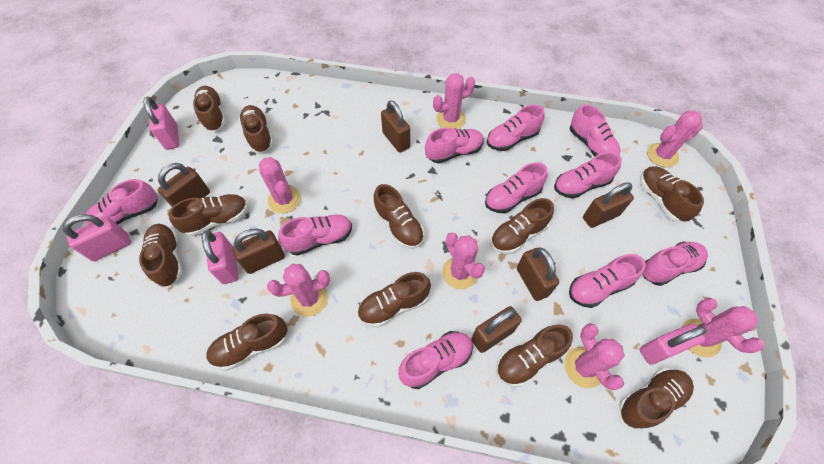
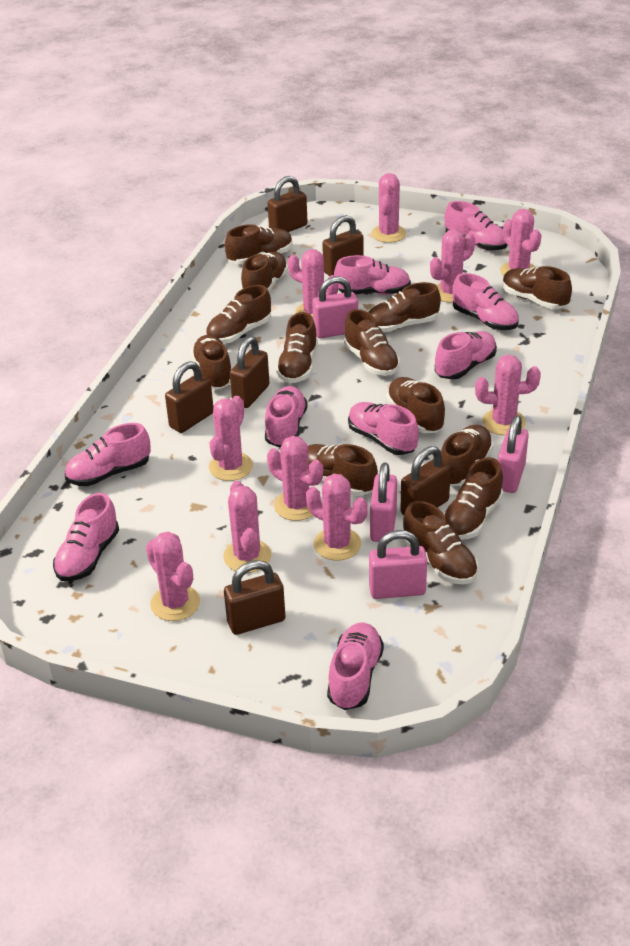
brown shoe: [139,224,182,286] [169,194,248,236] [193,86,226,131] [206,313,288,371] [239,105,273,153] [358,272,431,328] [374,184,424,249] [490,198,554,254] [496,325,573,387] [619,368,694,431] [640,166,704,222] = 11 -> [191,335,231,389] [206,285,271,344] [225,224,293,264] [241,251,288,292] [276,312,318,383] [308,444,378,496] [344,309,400,376] [369,282,441,332] [386,377,445,433] [403,501,478,584] [441,425,494,486] [444,457,503,540] [503,266,572,309] = 13
pink cactus: [259,157,301,213] [267,264,330,317] [433,73,475,129] [442,232,485,289] [564,323,625,390] [647,111,703,167] [682,297,764,357] = 7 -> [146,531,200,621] [209,396,253,481] [223,481,271,573] [267,436,323,521] [288,249,338,317] [306,474,368,561] [371,173,406,243] [430,229,475,303] [475,354,541,435] [500,209,542,276] = 10
pink shoe: [86,179,158,224] [278,215,352,256] [398,331,473,389] [425,127,484,163] [485,162,548,213] [487,104,544,151] [554,152,622,198] [569,254,646,308] [570,104,621,157] [643,242,708,286] = 10 -> [53,493,119,581] [65,423,151,486] [265,386,308,447] [327,622,384,710] [334,255,411,295] [348,402,419,455] [435,331,497,380] [445,201,508,251] [452,273,519,330] = 9

